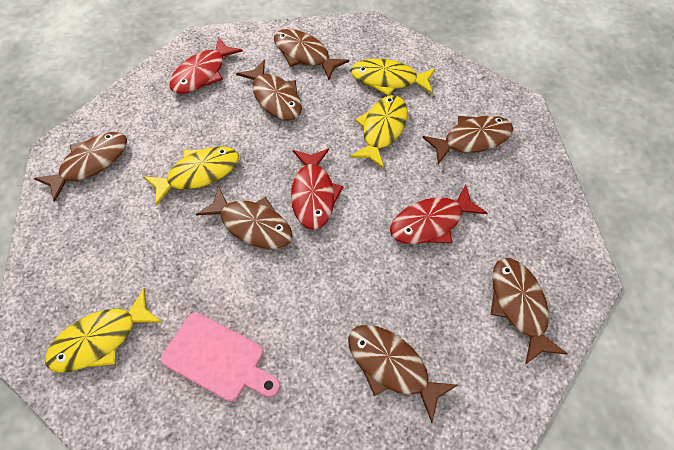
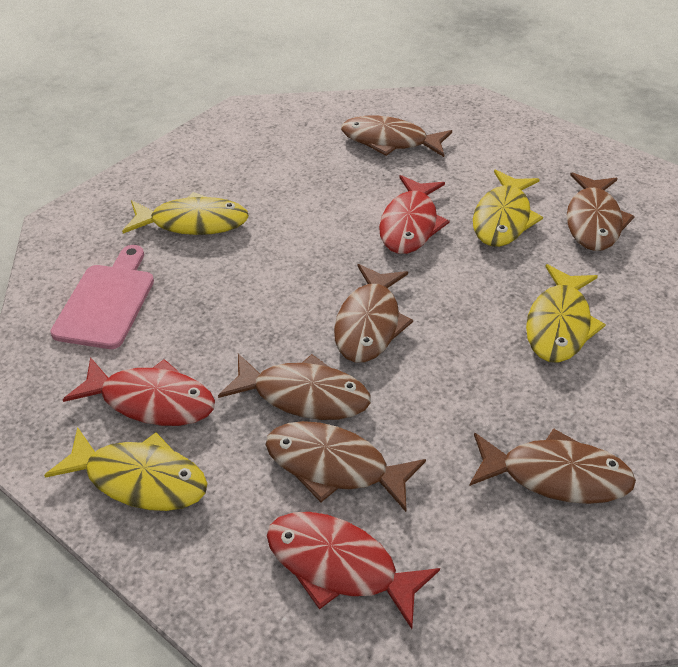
brown fish: [34,132,127,202] [196,186,293,249] [236,60,302,121] [274,29,349,80] [348,325,457,423] [422,116,513,164] [491,258,568,365] = 7 -> [218,354,371,420] [266,421,426,512] [334,264,413,363] [341,116,452,157] [469,428,636,504] [567,172,635,251] = 6

